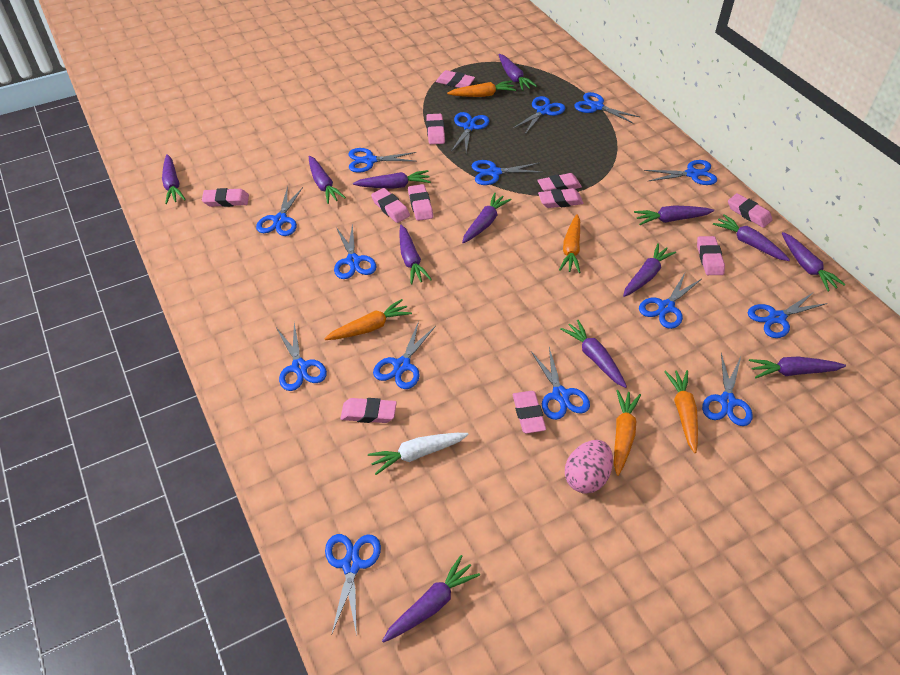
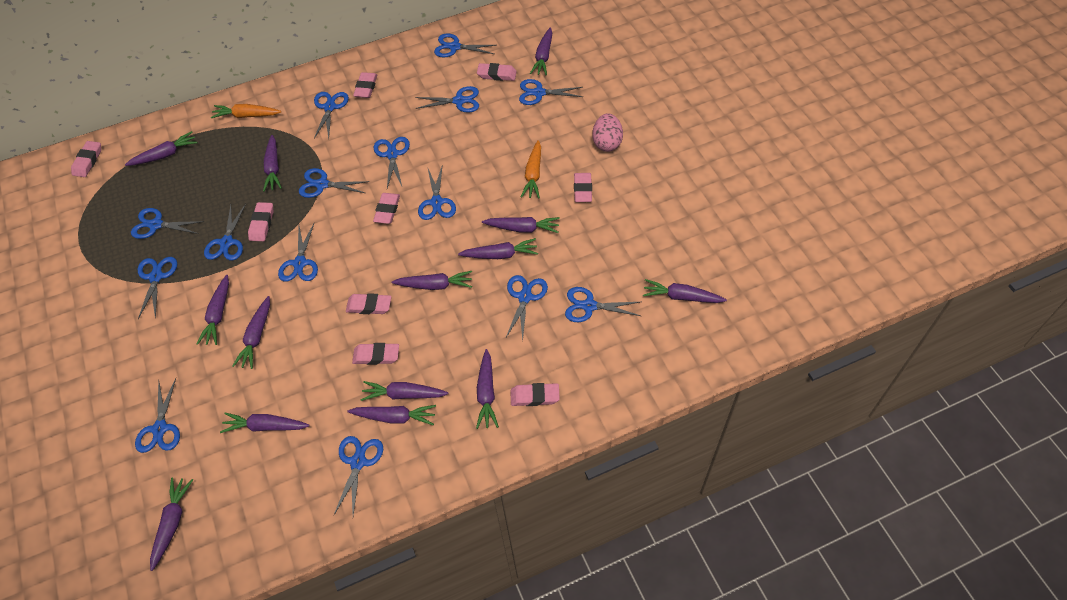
orange carrot: [324,299,412,340] [447,81,516,97] [559,214,581,273] [614,390,641,476] [664,370,698,453] = 5 -> [211,104,281,118] [521,140,541,199] = 2
pink eraser: [202,188,249,207] [340,398,397,423] [371,188,410,223] [408,184,433,221] [426,114,445,144] [436,70,475,88] [513,391,546,433] [537,173,582,192] [538,188,583,208] [697,236,725,275] [728,193,772,228] = 11 -> [71,141,101,177] [248,202,274,241] [346,293,391,314] [352,343,399,365] [353,72,377,98] [373,193,400,224] [477,63,517,81] [511,383,560,406] [574,173,592,202] = 9
purple carrot: [162,154,186,204] [309,156,346,204] [353,170,431,189] [382,555,480,643] [399,225,432,285] [462,193,512,243] [498,54,537,91] [560,320,627,388] [623,243,676,297] [634,205,714,225] [713,214,790,261] [749,357,846,378] [782,232,845,291] = 13 -> [125,131,198,166] [150,477,193,571] [197,275,229,345] [220,413,310,433] [232,296,270,369] [263,135,282,192] [347,405,436,425] [360,381,449,401] [391,271,472,290] [458,238,538,259] [476,349,499,429] [482,217,560,233] [530,27,552,75] [643,279,727,303] = 14
white carrot: [368,433,469,475] = 1 -> none = 0

